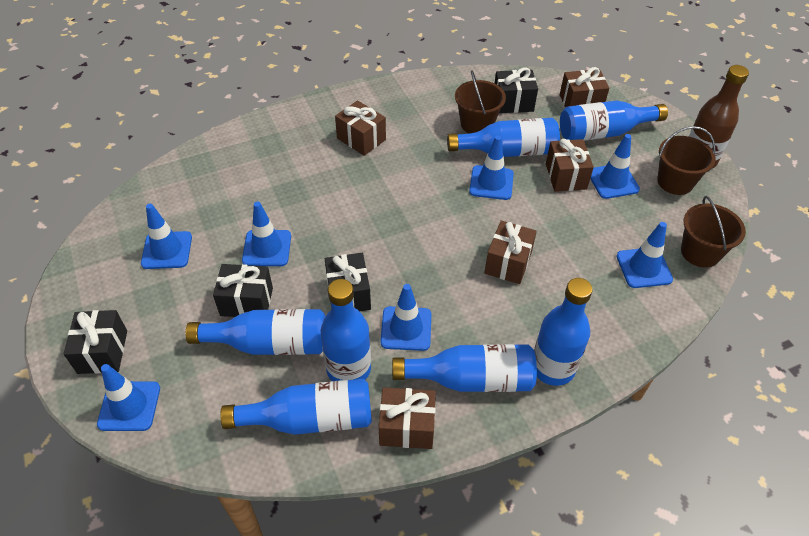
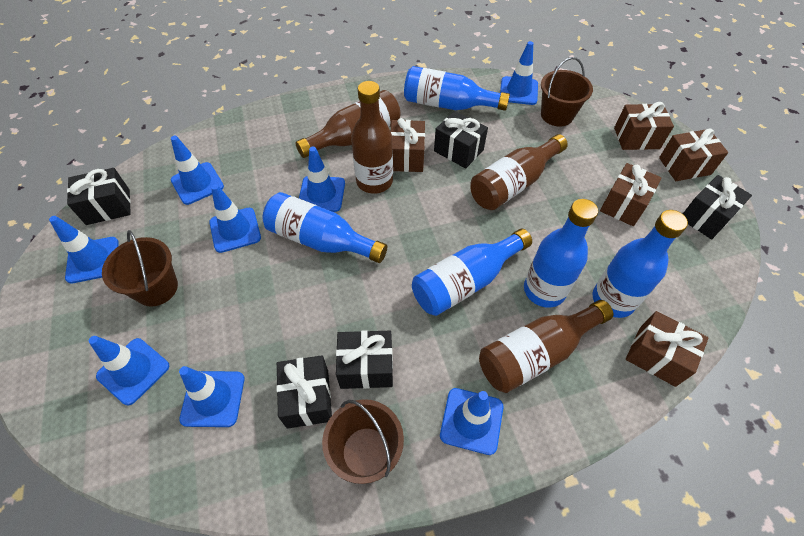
black gift: [64,310,127,374] [213,264,273,317] [325,253,371,312] [495,67,538,113] = 4 -> [67,168,131,225] [276,355,332,429] [336,330,393,389] [434,111,488,169] [683,175,752,239] = 5
blue bottle: [186,309,326,355] [220,379,372,435] [321,279,371,381] [392,344,537,392] [447,118,560,157] [534,278,593,386] [560,101,668,141] = 7 -> [263,192,387,263] [404,66,510,111] [412,229,532,316] [524,199,598,308] [593,210,688,318] = 5
blue traffic cone: [97,364,160,431] [141,204,192,269] [242,202,291,266] [380,284,431,351] [469,136,514,200] [590,134,640,199] [616,222,673,288] = 7 -> [49,216,119,283] [89,336,169,405] [171,136,224,205] [179,366,244,427] [209,184,261,253] [299,147,345,212] [440,388,503,455] [500,41,538,105] = 8
brown bottle: [689,65,749,169] = 1 -> [295,90,401,158] [351,81,393,194] [470,134,568,210] [479,300,613,393] = 4

